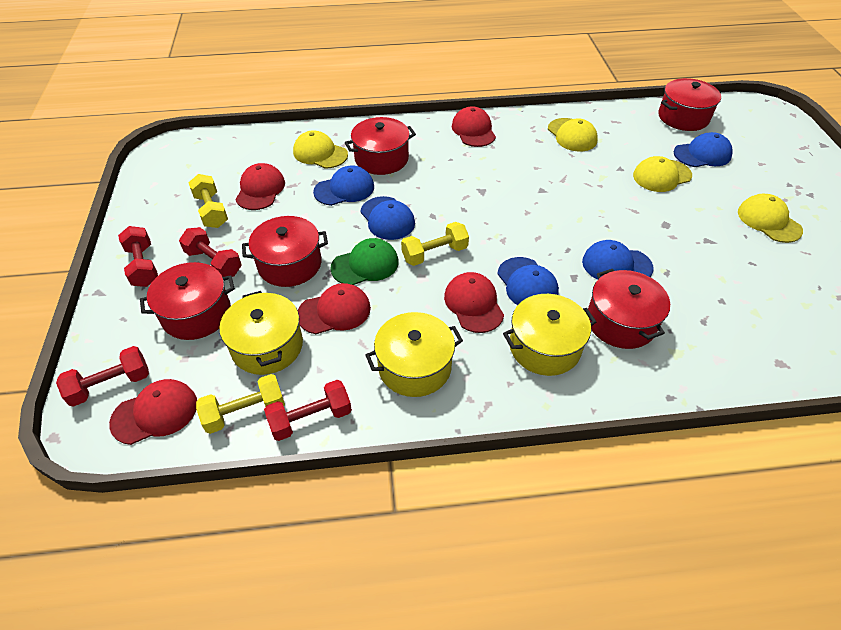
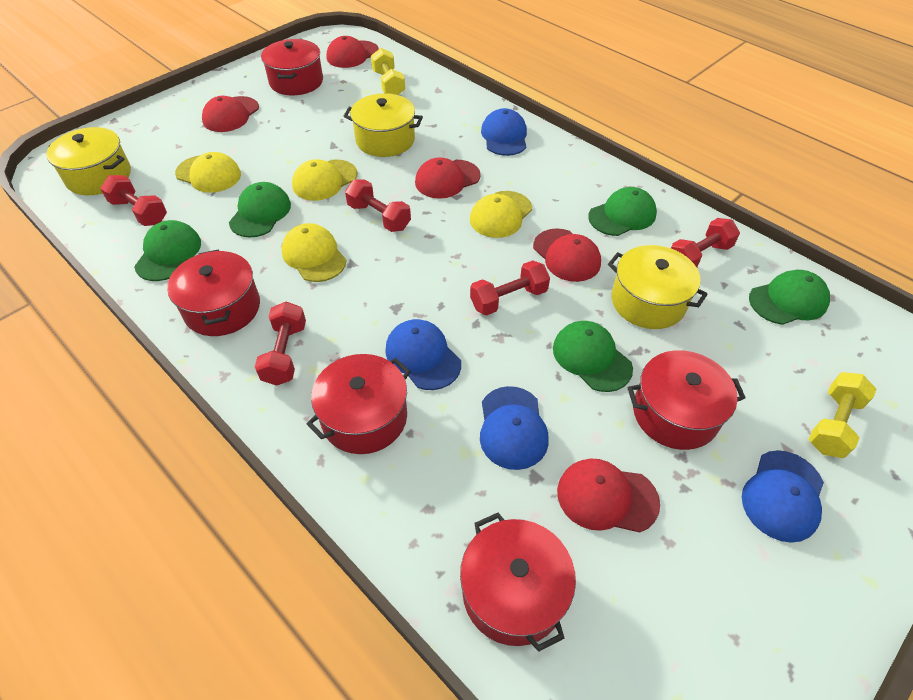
blue cap: [313,166,374,206] [360,196,415,240] [498,257,559,305] [582,240,654,280] [674,132,733,167] = 5 -> [385,319,461,390] [480,386,549,470] [481,108,527,156] [742,450,824,543] = 4
green cap: [330,238,399,285] = 1 -> [134,220,201,281] [229,182,291,237] [553,321,633,392] [588,187,657,236] [749,270,830,325] = 5
red dumbbell: [56,346,149,407] [118,226,158,287] [179,227,242,277] [264,380,352,441] = 4 -> [100,175,167,226] [255,301,306,386] [345,179,411,232] [470,260,550,316] [671,218,740,267] = 5
yellow dumbbell: [188,174,228,228] [196,374,285,434] [401,222,469,266] = 3 -> [371,48,405,95] [809,372,876,458] = 2

